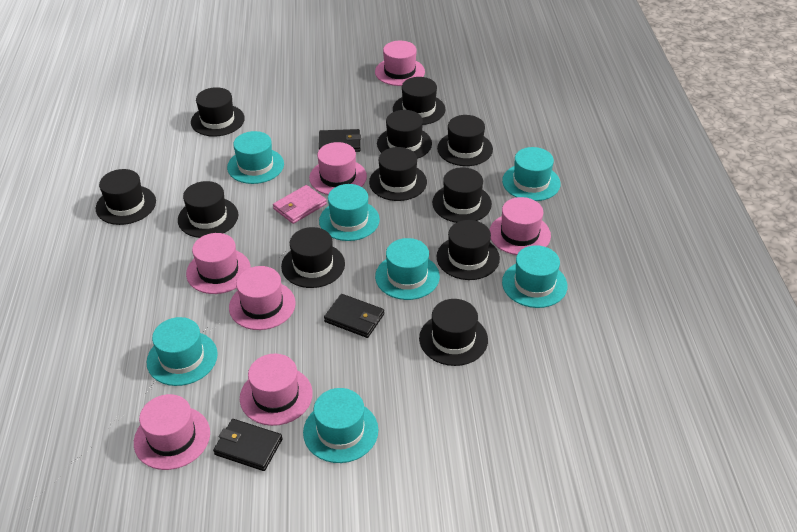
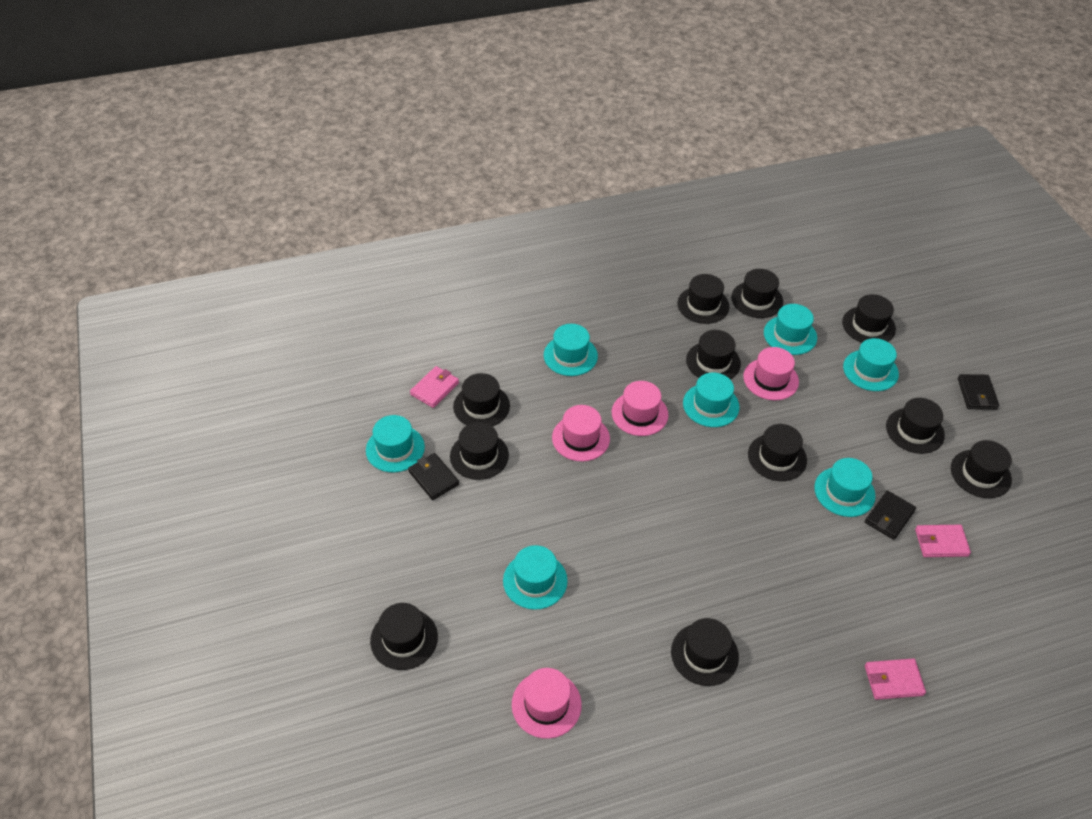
pink hat: [134,394,210,470] [186,233,251,294] [229,266,296,330] [240,354,313,426] [309,142,367,195] [375,41,425,86] [489,197,551,255] = 7 -> [512,668,582,739] [552,405,610,461] [612,381,668,436] [743,347,799,400] = 4
pink wallet: [273,185,327,224] = 1 -> [410,366,459,408] [865,658,926,700] [915,525,971,557] = 3

